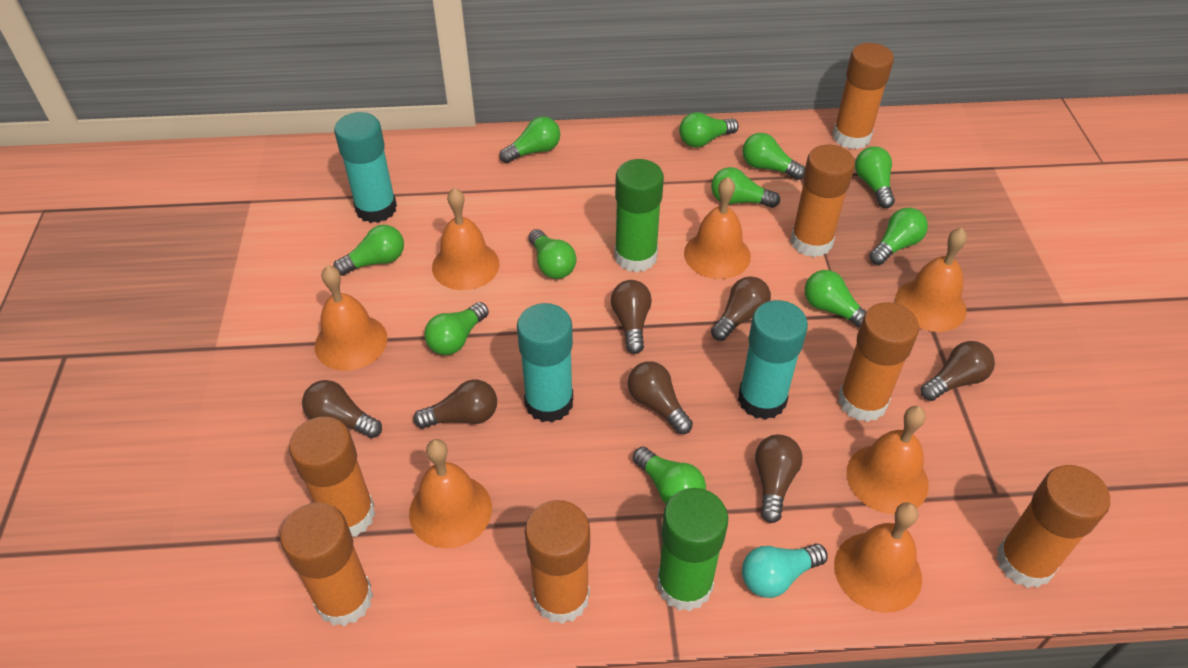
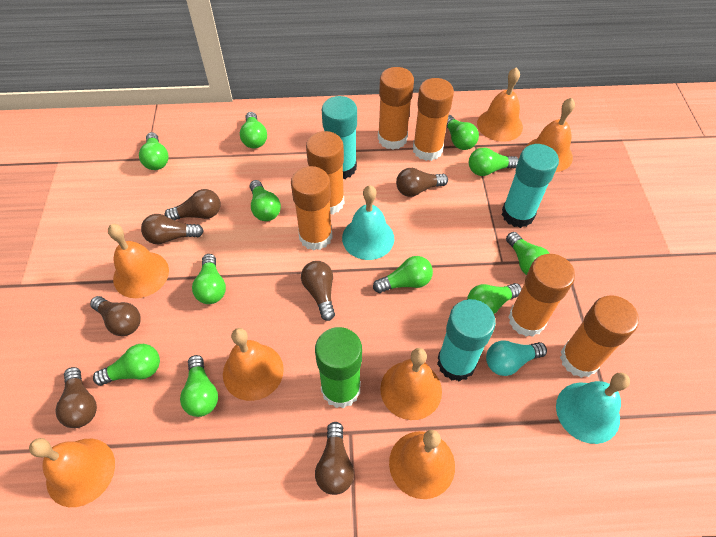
green glue stick: [614,159,664,272] [657,488,728,611] = 2 -> [315,327,362,408] = 1
orange glue stick: [280,503,373,626] [289,417,375,537] [525,500,590,624] [790,144,855,257] [832,43,894,149] [838,302,919,422] [996,465,1110,588] = 7 -> [291,166,333,250] [306,131,344,215] [378,67,414,150] [413,78,454,161] [508,254,575,337] [560,295,639,378] = 6
turquoise bell: none = 0 -> [342,185,394,260] [556,372,630,444] = 2

